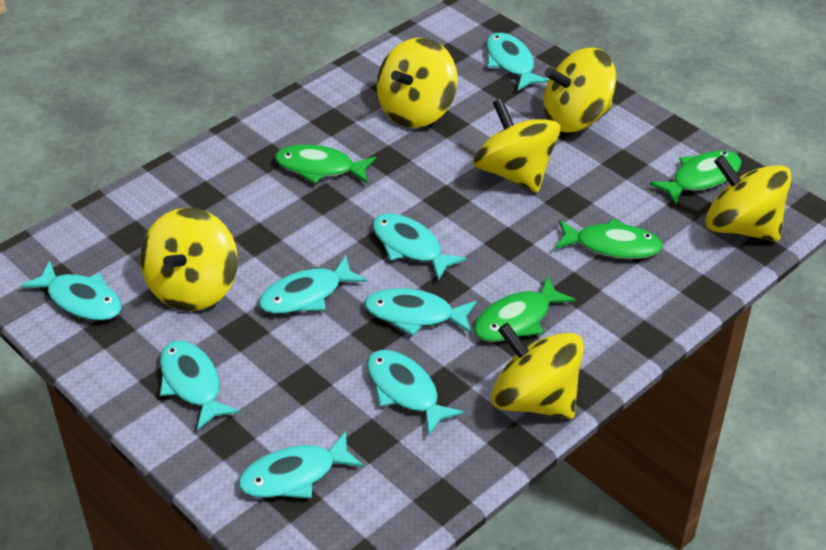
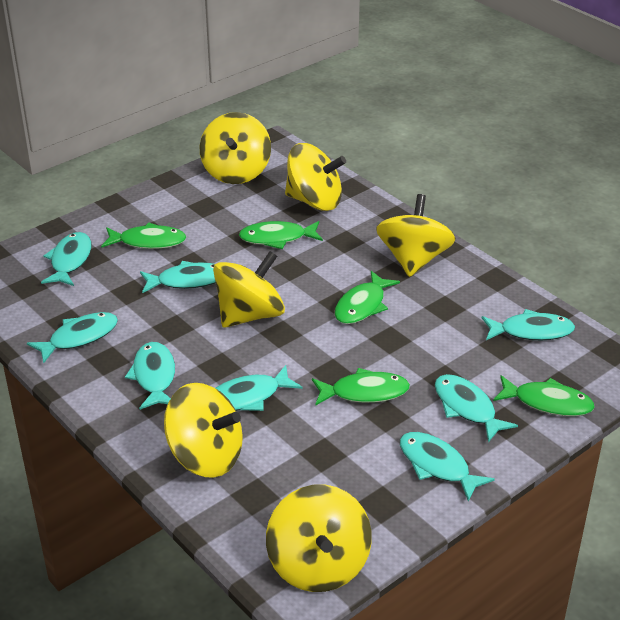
green fish: [275,144,376,184] [474,276,576,342] [555,218,663,259] [650,150,741,206] = 4 -> [101,222,186,249] [239,221,323,249] [312,368,410,406] [335,271,400,324] [493,375,595,416] = 5

